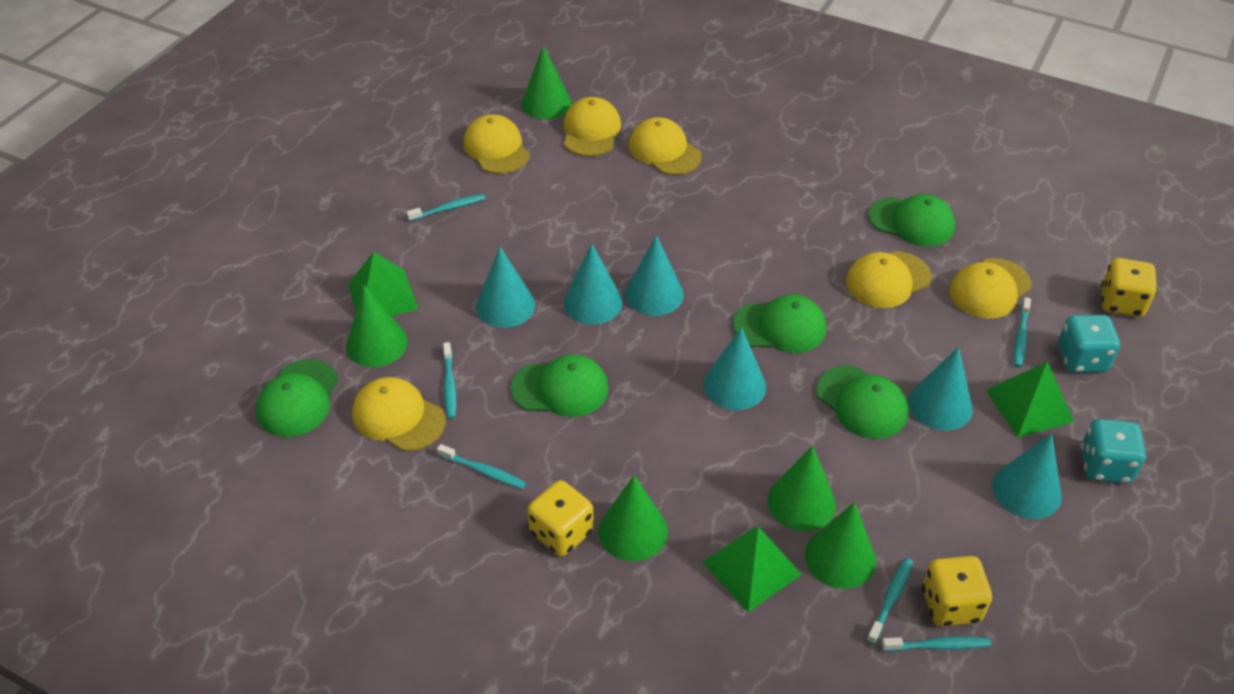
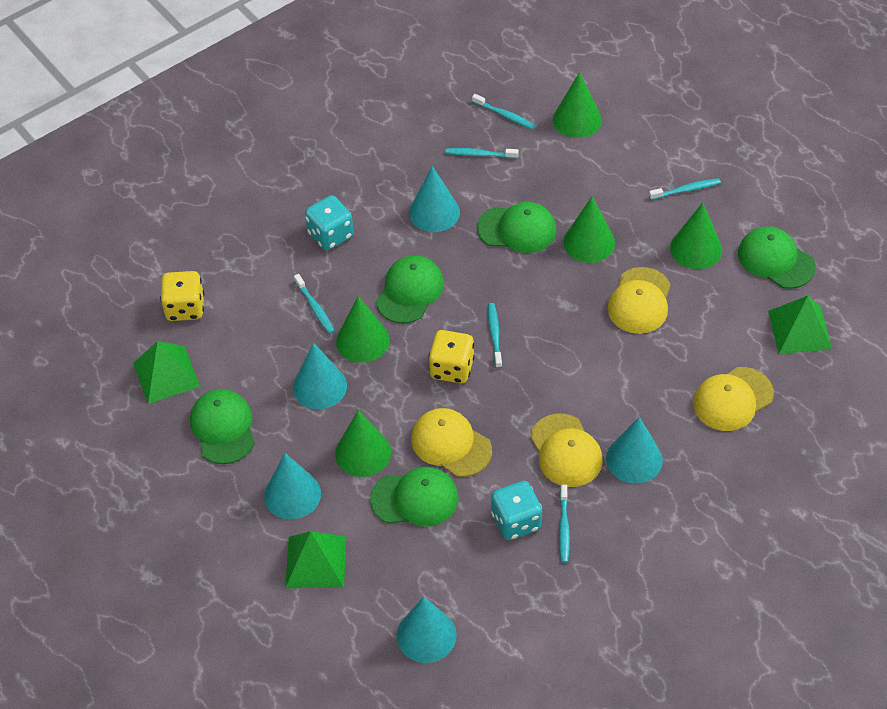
turquoise cone: [476,247,535,328] [564,244,623,324] [625,235,684,316] [703,327,766,410] [908,347,973,431] [992,434,1062,519] = 6 -> [264,453,321,519] [293,343,347,409] [396,597,457,663] [409,166,460,232] [606,416,663,484] = 5
yellow cap: [352,377,446,451] [463,114,530,174] [564,97,621,156] [629,117,702,175] [846,251,931,308] [949,258,1032,319] = 6 -> [411,408,492,477] [530,414,603,487] [608,267,671,334] [693,367,774,431] = 4
yellow dice: [528,480,594,556] [922,556,993,627] [1101,258,1157,317] = 3 -> [160,271,204,321] [428,330,475,383] = 2

